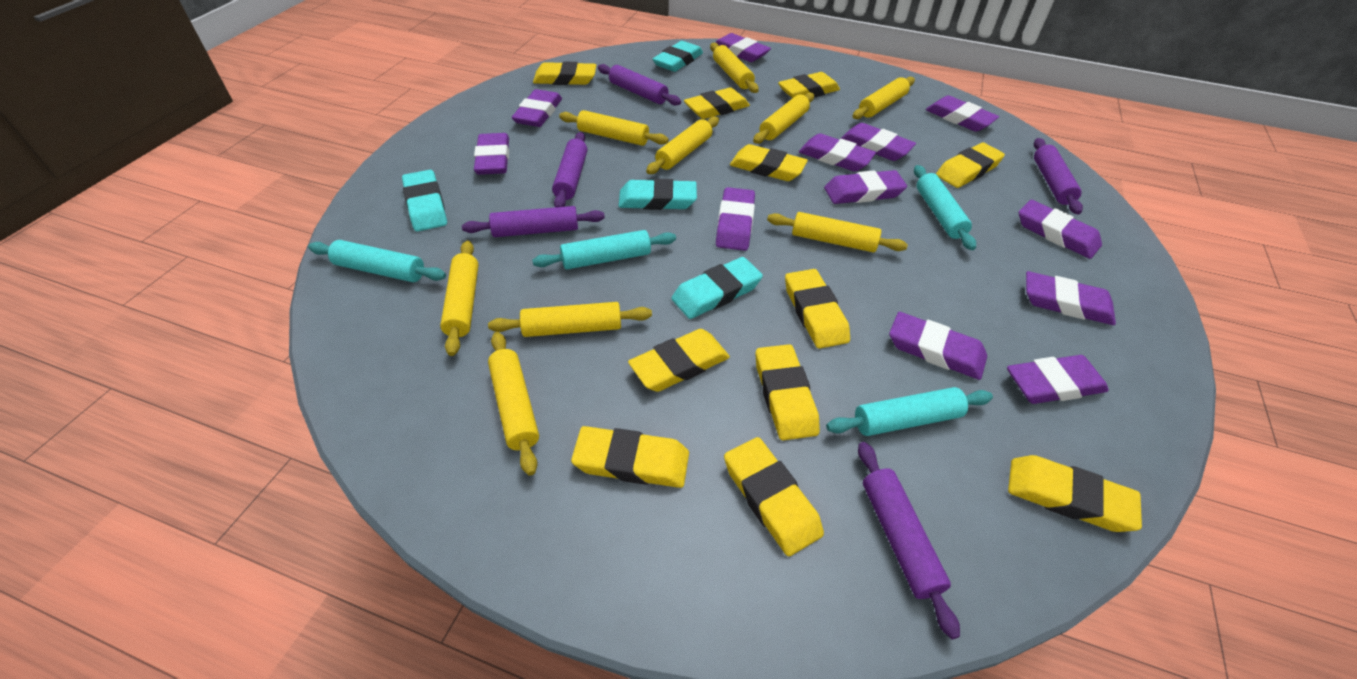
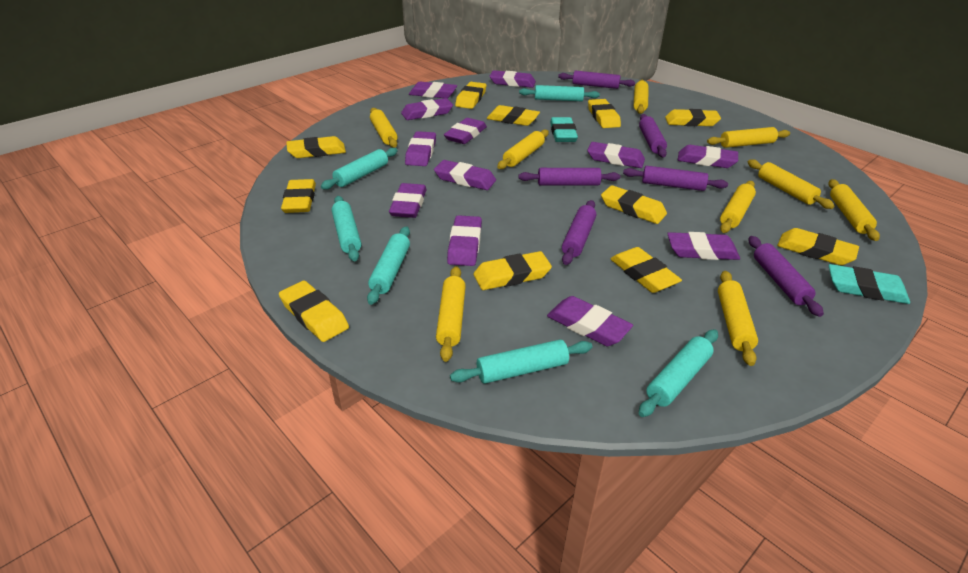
purple rolling pin: [462,206,605,237] [552,132,587,207] [598,64,681,106] [858,442,960,639] [1034,138,1083,215] = 5 -> [518,168,620,186] [558,70,635,89] [562,200,596,265] [623,166,728,191] [639,114,667,157] [748,236,824,317] = 6
turquoise eraser: [402,170,447,232] [618,179,697,210] [653,41,703,72] [671,257,763,319] = 4 -> [550,117,578,142] [828,264,910,304] = 2
turquoise rolling pin: [308,240,446,282] [532,230,676,269] [826,387,993,436] [914,165,976,250] = 4 -> [321,148,398,190] [332,196,361,261] [367,226,410,305] [450,339,592,384] [519,85,600,101] [639,329,718,417] = 6

